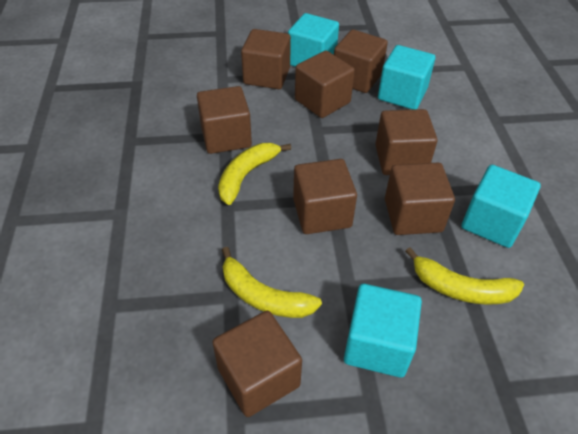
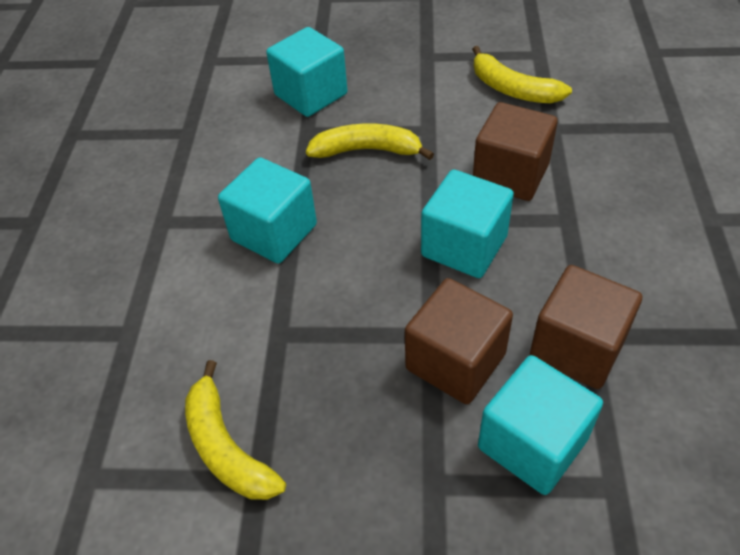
brown cube: [197,86,252,154] [212,311,302,417] [241,29,291,89] [293,159,357,234] [295,51,355,118] [334,29,388,93] [375,109,437,175] [385,163,455,235] = 8 -> [405,278,513,404] [473,102,558,201] [530,265,642,389] = 3

